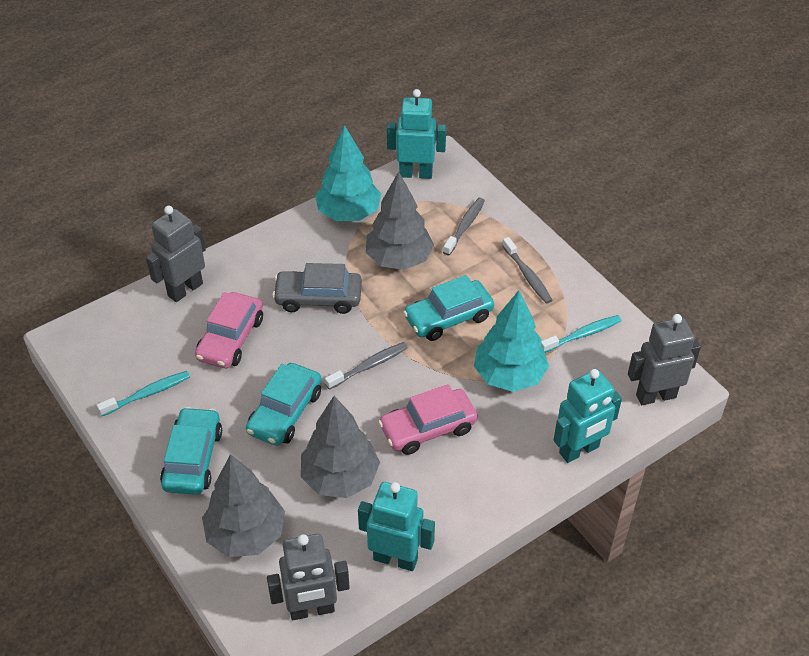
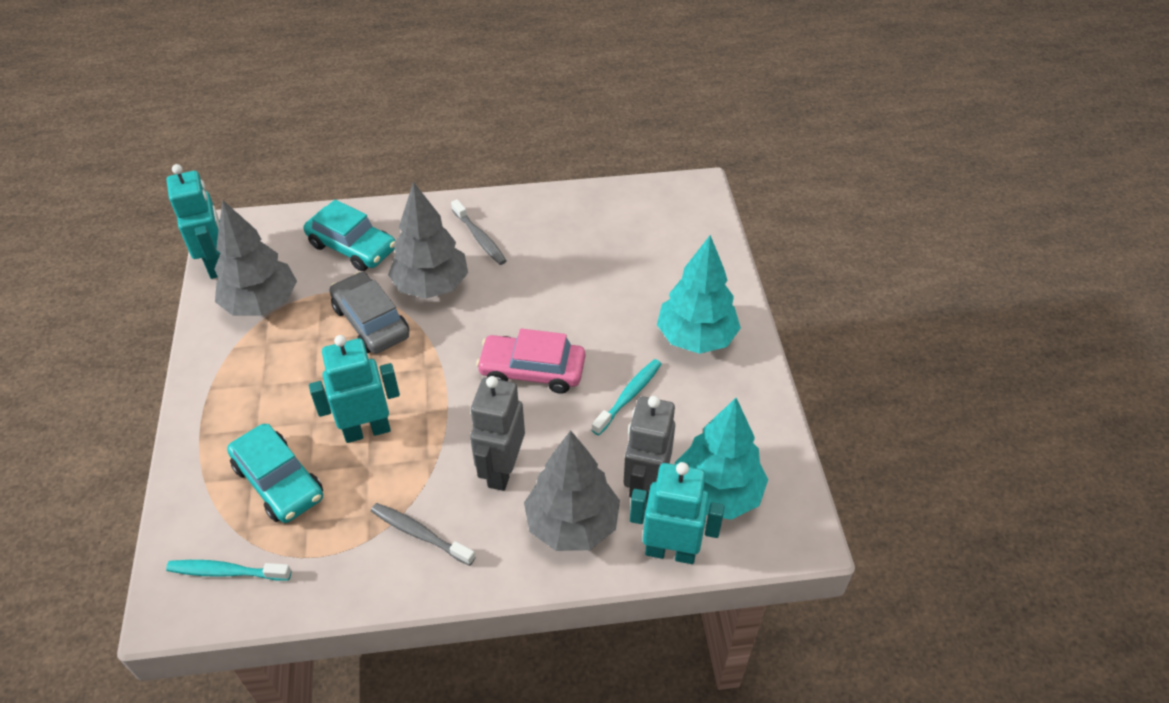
grey robot: [146,206,206,302] [267,534,350,620] [628,314,701,405] = 3 -> [470,376,525,491] [624,396,675,506] = 2
grey toothbrush: [325,342,408,390] [443,198,485,256] [502,237,553,304] = 3 -> [371,503,475,566] [451,199,507,265] = 2
pink car: [195,292,263,368] [378,384,478,455] = 2 -> [476,329,585,393] = 1
turquoise car: [160,407,222,495] [246,363,322,446] [403,275,494,341] = 3 -> [227,424,323,523] [304,199,396,271] = 2

